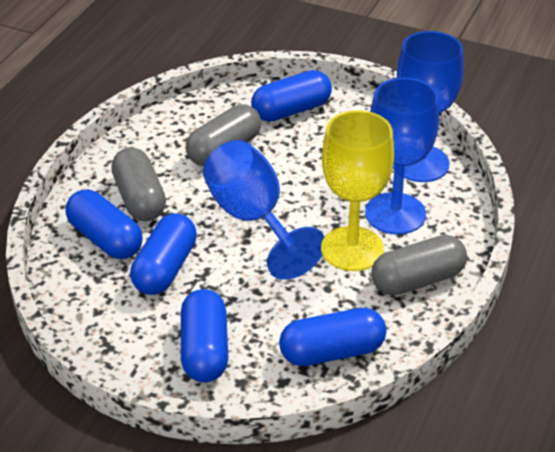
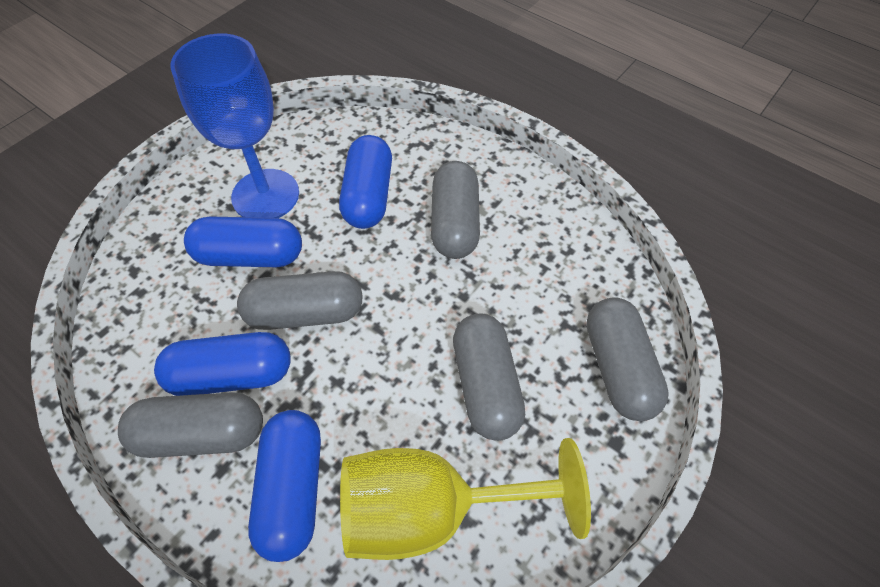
blue capsule: [65,190,143,259] [130,213,197,295] [181,289,228,382] [251,70,332,122] [279,308,386,366] = 5 -> [154,332,291,396] [184,216,302,267] [248,410,321,562] [339,135,392,229] = 4
blue goblet: [203,140,326,280] [365,78,439,235] [393,31,464,182] = 3 -> [171,34,299,218] = 1
grey capsule: [111,147,166,221] [186,104,261,166] [371,235,467,295] = 3 -> [118,392,263,458] [237,271,363,330] [431,161,480,259] [453,313,525,441] [587,297,669,421] = 5

